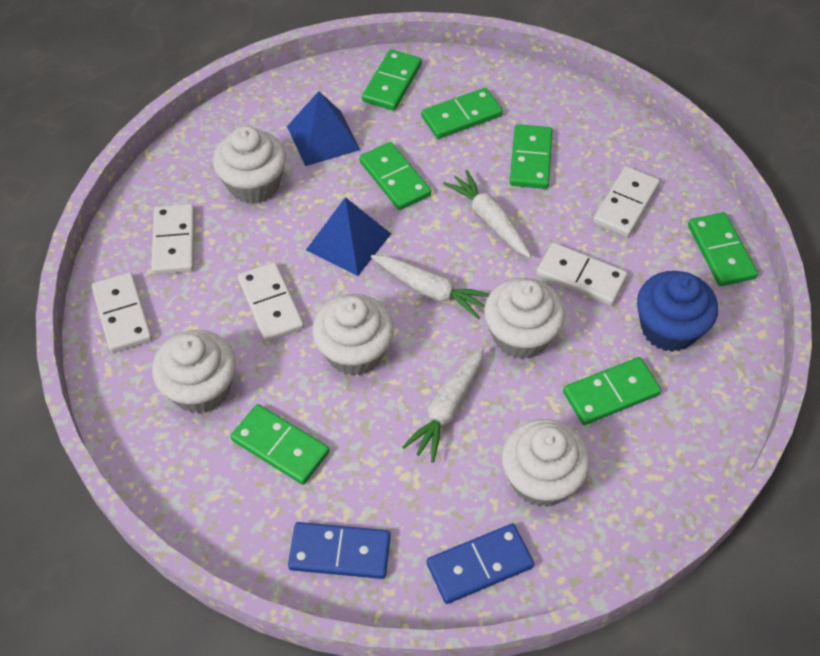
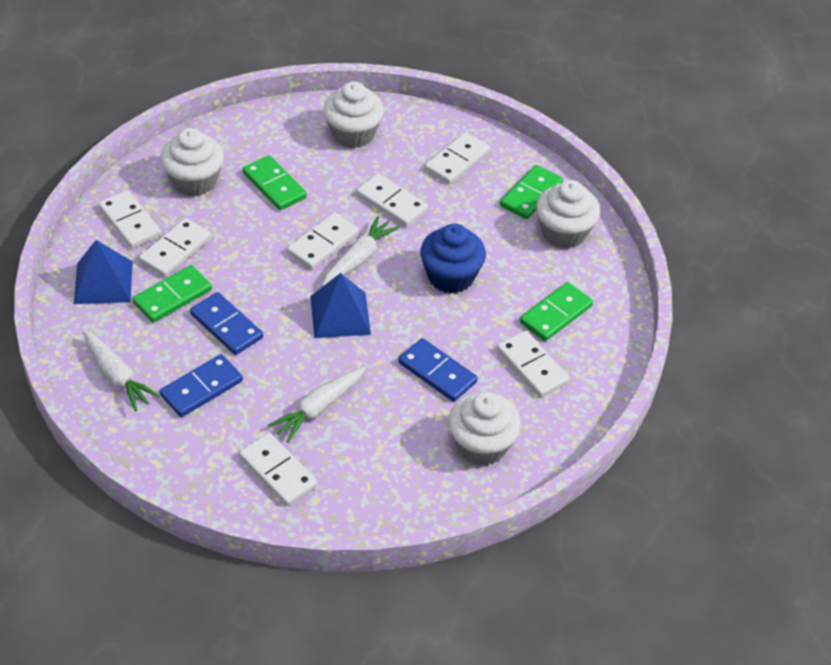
blue domino: [288,522,391,579] [427,524,534,604] = 2 -> [160,354,243,417] [190,292,263,355] [398,338,478,402] = 3
green domino: [231,404,329,485] [359,142,431,210] [362,49,422,111] [421,88,503,139] [510,124,552,189] [563,357,661,425] [688,212,758,286] = 7 -> [133,265,212,323] [243,155,307,210] [500,165,563,219] [520,282,593,341] = 4
white cupcake: [152,330,236,414] [213,126,286,204] [312,294,394,376] [484,278,565,359] [502,419,590,507] = 5 -> [161,128,224,197] [323,82,384,148] [448,392,521,466] [536,180,600,249] = 4
white domino: [92,272,152,353] [151,204,195,275] [238,262,304,342] [536,243,628,306] [593,166,660,237] = 5 -> [98,190,161,248] [139,218,211,277] [239,433,318,506] [287,213,359,269] [356,173,428,226] [425,132,490,184] [497,331,570,397] = 7

